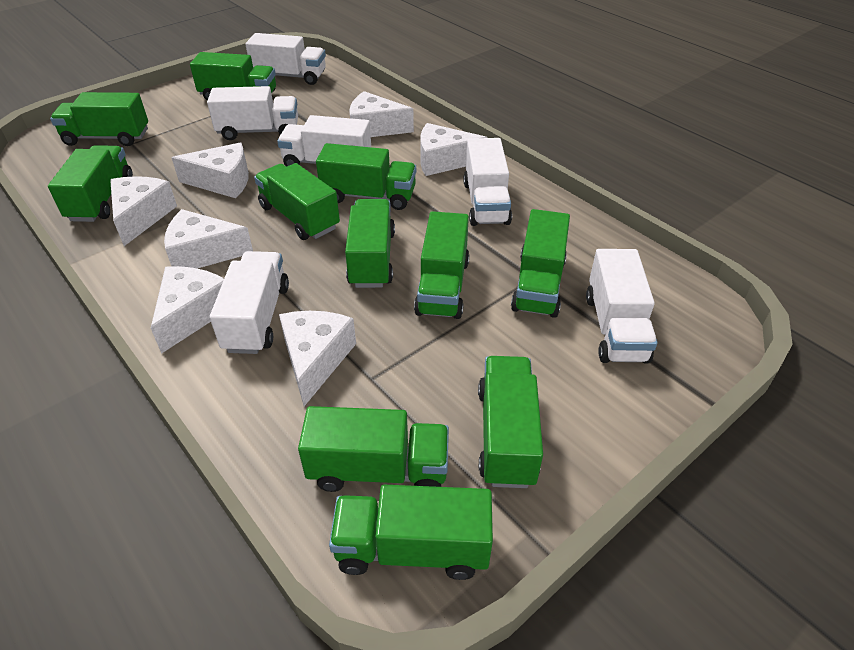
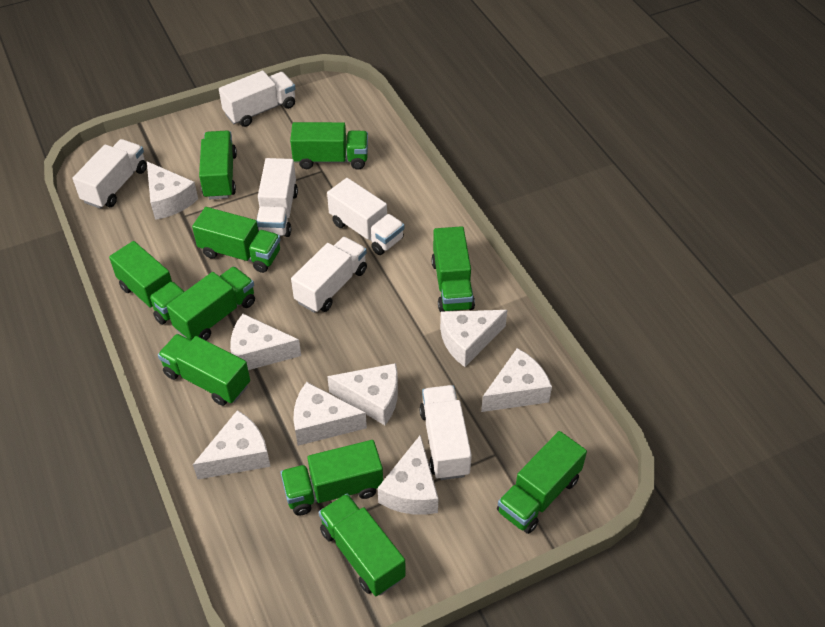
green truck: [48,145,133,222] [50,92,148,146] [190,52,276,100] [254,163,340,240] [298,406,449,492] [316,143,416,210] [329,485,493,580] [345,199,395,288] [414,211,469,319] [478,356,543,488] [511,209,570,318] = 11 -> [109,241,185,325] [158,334,250,406] [167,266,255,340] [192,207,280,273] [199,131,237,199] [280,440,383,516] [290,122,368,170] [319,494,406,596] [431,226,475,312] [497,431,587,534] = 10
white cheese: [110,176,177,246] [151,266,224,353] [164,209,253,269] [171,143,249,198] [279,311,356,406] [349,91,414,137] [420,123,488,176] = 7 -> [147,162,198,220] [193,410,271,479] [230,314,301,370] [294,382,367,446] [327,363,398,425] [378,435,439,515] [440,310,507,367] [481,348,552,412] = 8

